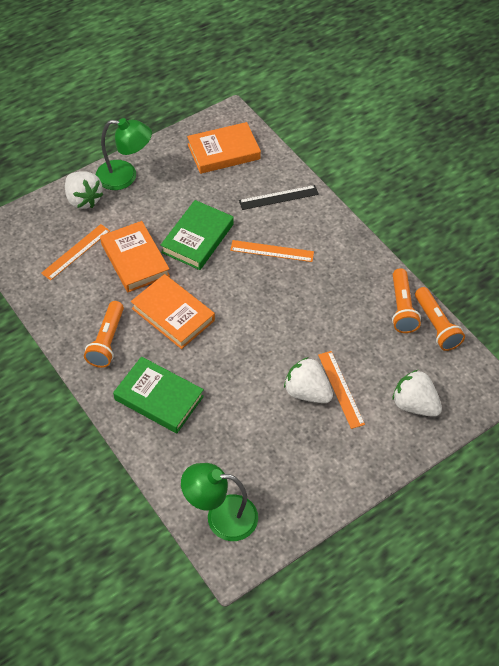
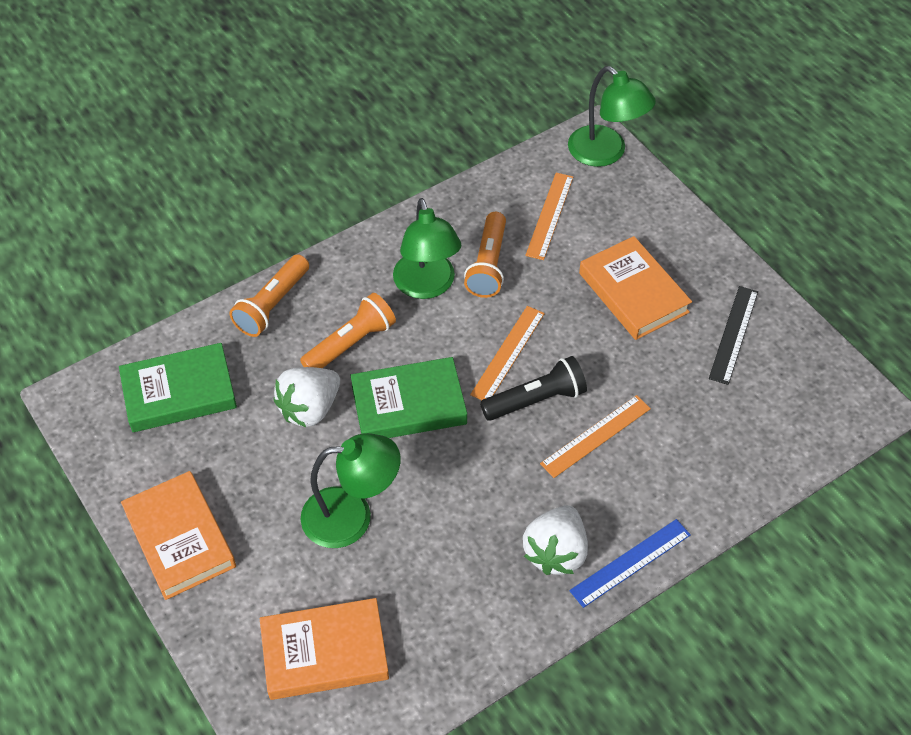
black flashlight: none = 0 -> [480,356,587,421] = 1
blue ruler: none = 0 -> [569,519,691,608] = 1
green lamp: [96,118,152,190] [181,463,258,541] = 2 -> [301,433,401,548] [393,198,461,299] [568,66,656,167] = 3
white strawberry: [65,172,103,209] [284,357,333,403] [392,370,442,417] = 3 -> [273,367,340,427] [523,505,588,575] = 2

